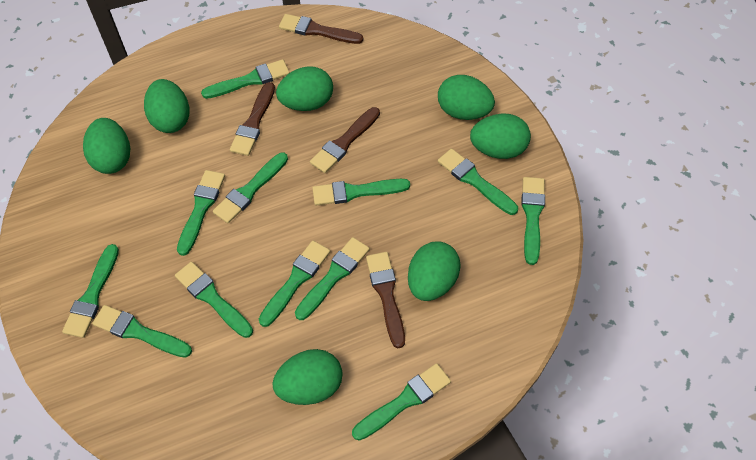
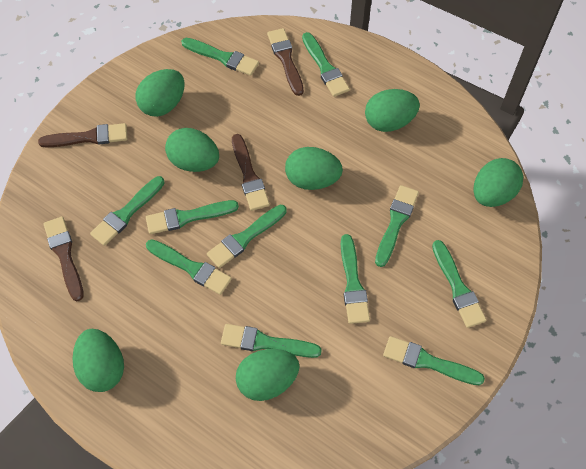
green brush: [62,244,119,338] [92,305,192,358] [175,262,253,338] [177,170,225,256] [201,59,290,99] [213,153,288,223] [259,241,330,327] [295,237,370,320] [312,179,410,206] [352,363,451,441] [438,149,518,215] [521,177,545,265] = 12 -> [90,176,165,246] [146,200,239,234] [146,239,232,295] [181,38,259,76] [207,205,287,268] [221,324,322,358] [302,32,350,97] [341,234,370,324] [375,185,419,267] [383,336,485,385] [432,240,486,328] = 11

